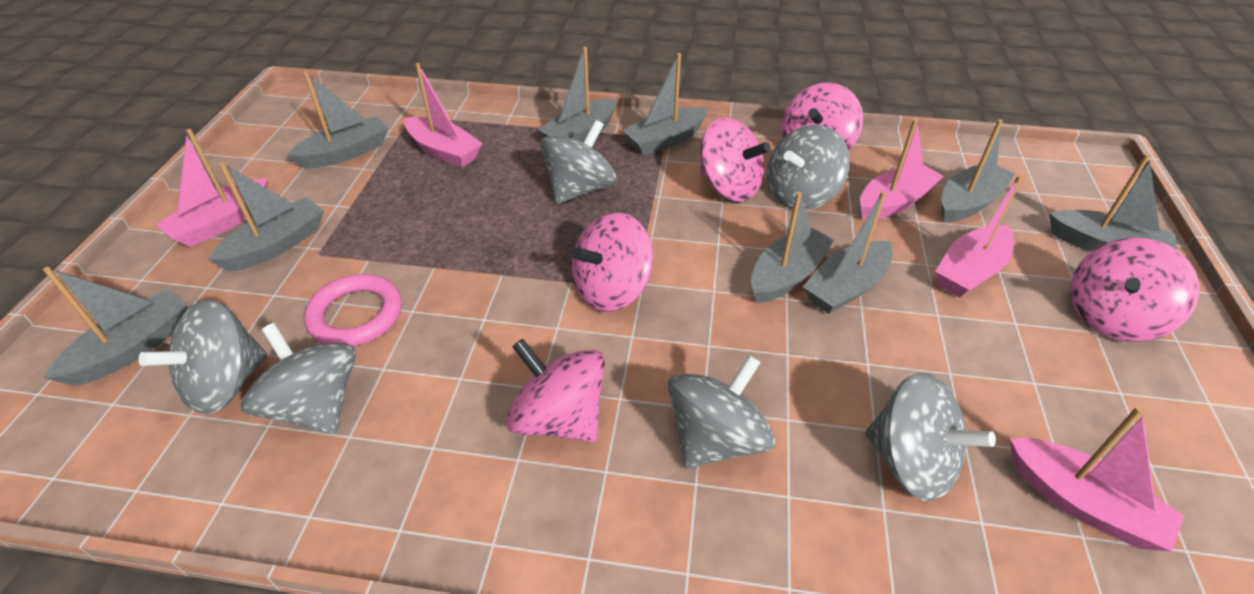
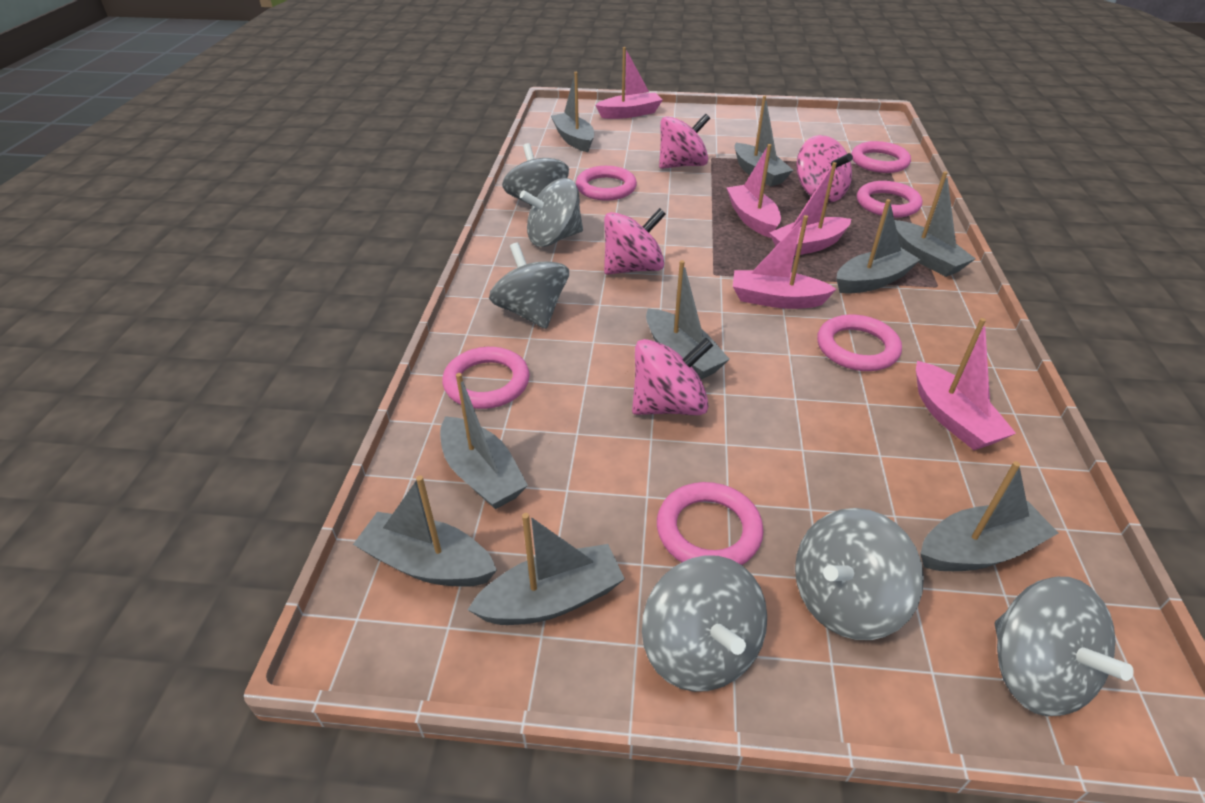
pink ring: [304,274,402,346] = 1 -> [442,347,530,409] [576,166,637,201] [657,482,764,565] [817,314,902,371] [851,141,911,173] [857,181,922,218] = 6
pink spinning top: [506,339,605,442] [572,213,653,312] [700,117,771,201] [781,83,863,151] [1071,238,1199,342] = 5 -> [604,208,666,275] [632,338,713,415] [659,113,710,169] [796,135,853,203] = 4

